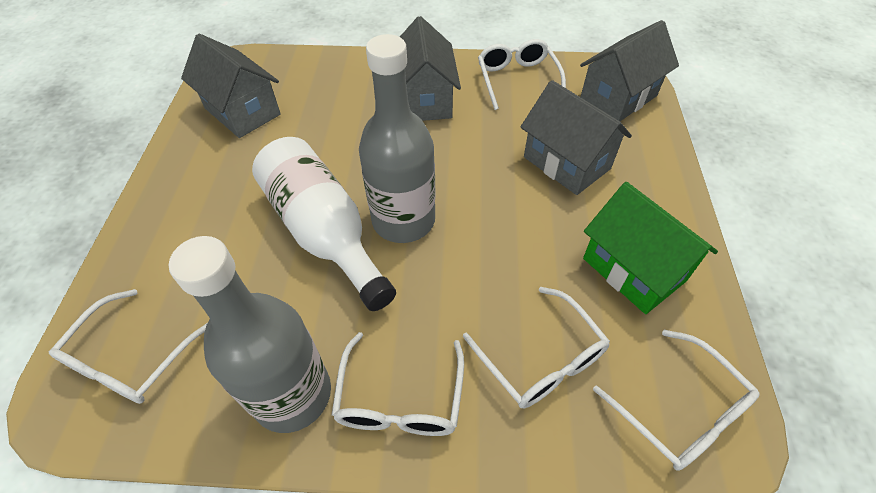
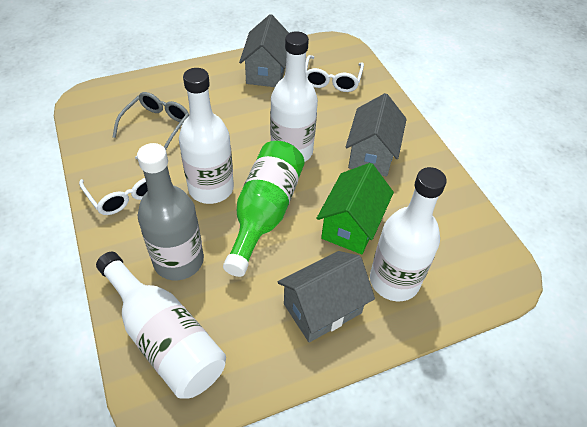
green bottle: none = 0 -> [223,141,305,277] = 1
grey bottle: [169,236,331,433] [359,34,436,243] = 2 -> [137,143,204,280] = 1
grey glasses: none = 0 -> [113,92,189,150] = 1
grey house: [181,34,281,138] [400,16,461,121] [520,80,632,195] [580,20,679,121] = 4 -> [239,14,289,87] [277,251,375,342] [346,93,407,176] = 3
white bottle: [252,137,396,311] = 1 -> [96,252,226,398] [179,68,234,204] [270,31,318,162] [370,167,447,301] = 4
white glasses: [49,289,207,404] [332,332,464,436] [463,287,610,408] [478,39,566,110] [593,330,760,471] = 5 -> [79,156,148,215] [305,55,364,92] = 2

